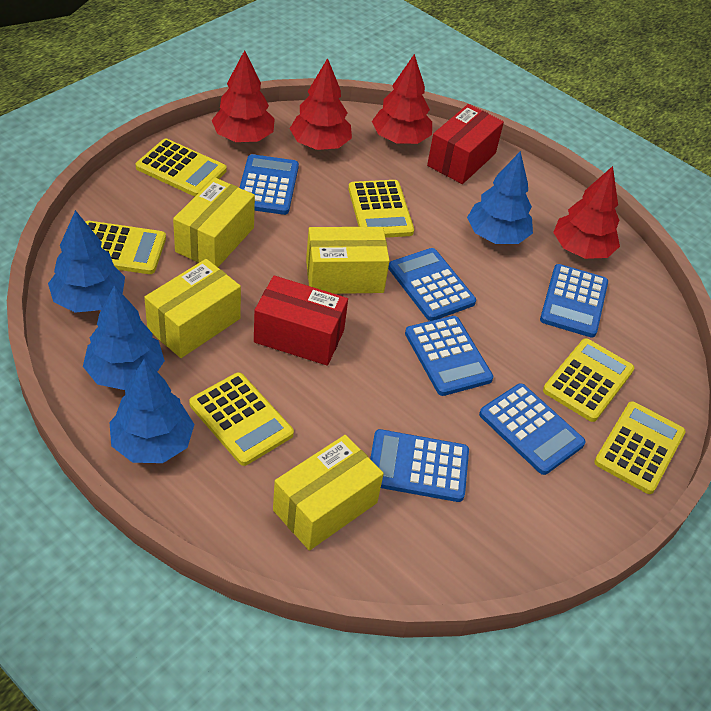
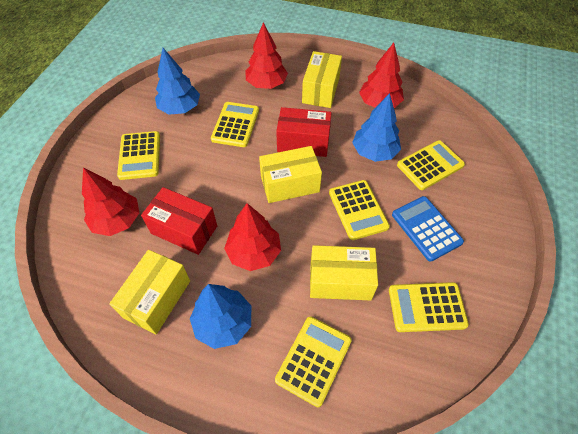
blue calculator: [239,154,299,215] [370,429,469,502] [388,248,476,321] [405,316,493,396] [479,383,586,475] [540,264,608,338] = 6 -> [392,196,464,261] = 1
blue tree: [48,210,125,313] [83,285,165,390] [109,359,194,463] [467,151,533,244] = 4 -> [155,48,200,115] [190,284,251,349] [352,93,401,162] = 3

